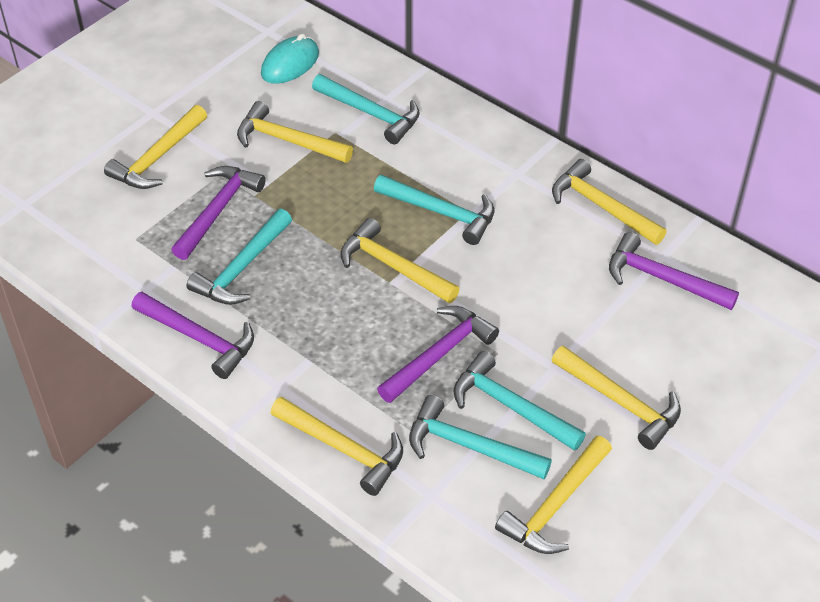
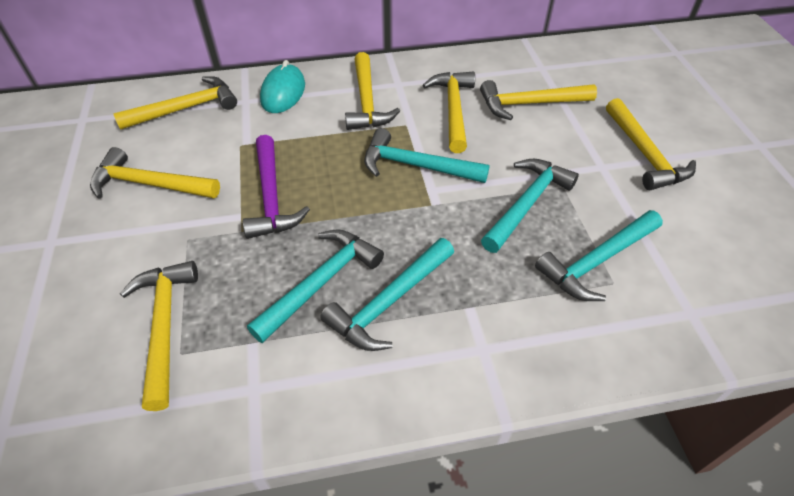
purple hammer: [131,292,254,379] [171,166,266,260] [377,306,499,403] [609,232,739,310] = 4 -> [243,135,310,239] = 1

